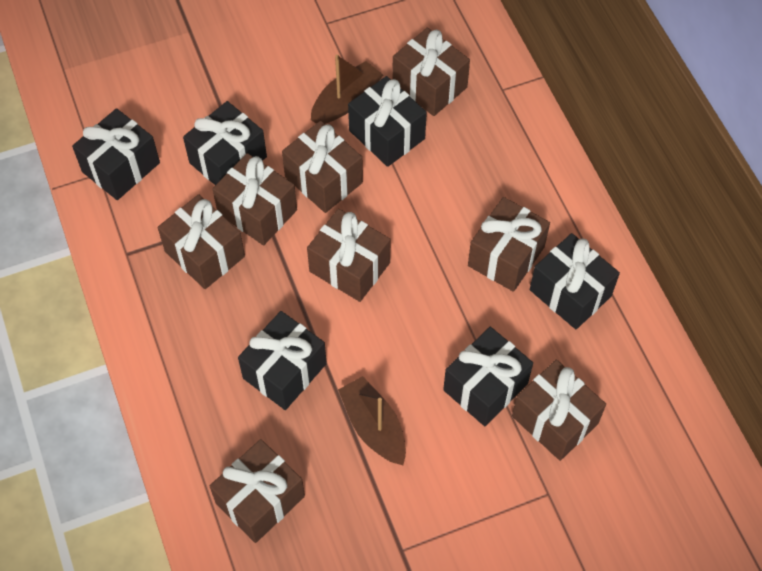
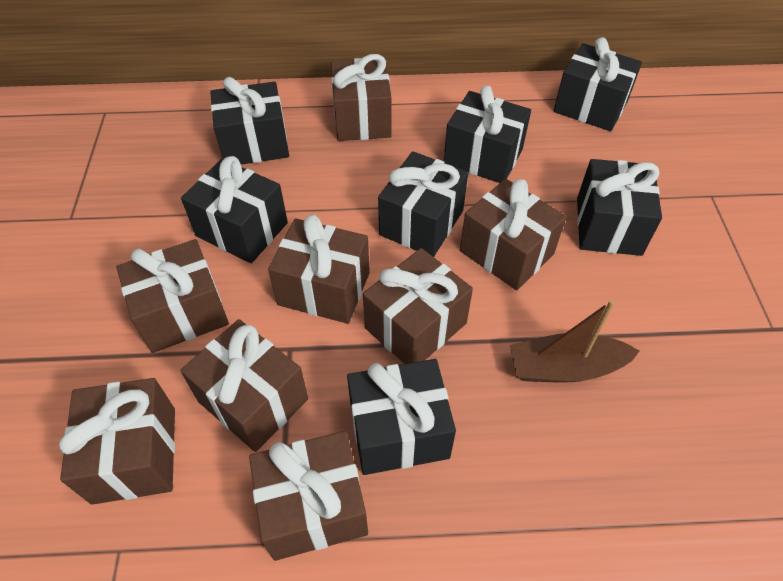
black gift: [72,108,160,200] [183,101,267,185] [238,311,327,410] [348,76,427,167] [443,327,533,426] [530,233,620,329] = 6 -> [181,156,288,263] [210,77,289,165] [347,359,456,475] [378,151,468,257] [444,86,531,183] [554,37,642,131] [577,159,662,256] = 7
brown boat: [311,54,383,124] [338,376,406,465] = 2 -> [510,300,639,383] = 1

